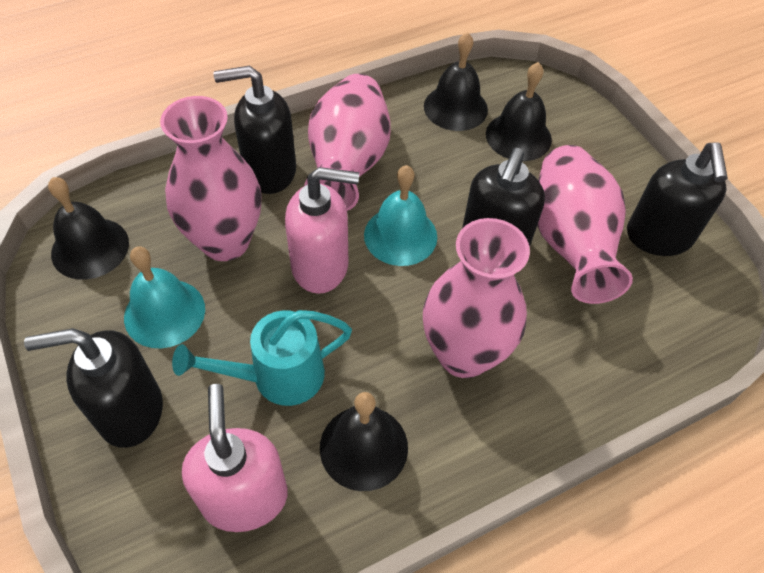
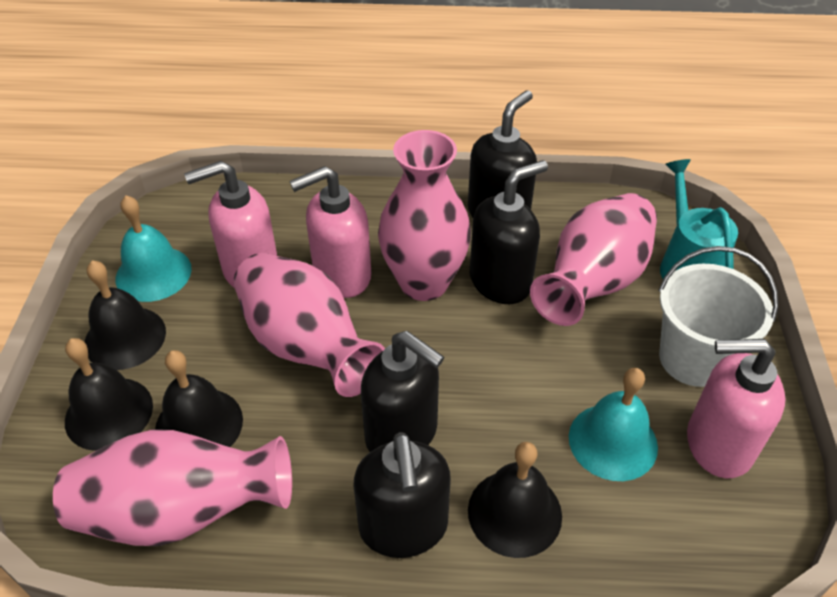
pink soap dispenser: [182,384,288,532] [285,167,359,294] = 2 -> [184,161,277,287] [290,166,371,298] [687,339,786,479] = 3
white bucket: none = 0 -> [658,246,778,387] = 1

